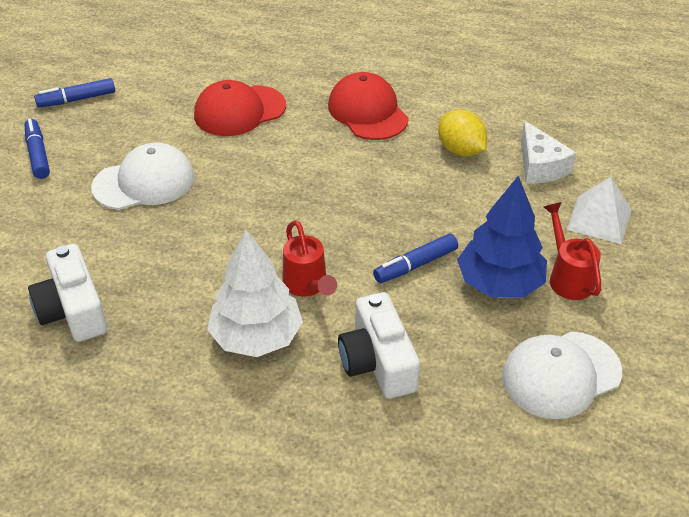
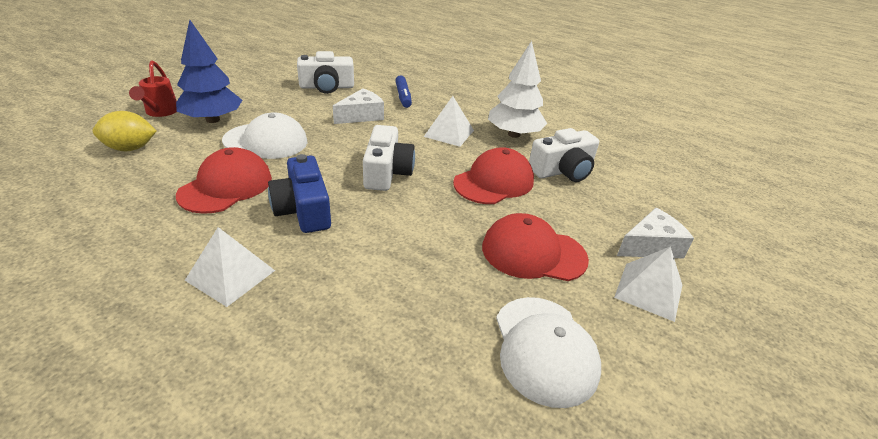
blue camera: none = 0 -> [268,154,331,233] = 1
blue marker: [24,119,50,179] [34,78,115,107] [373,234,458,283] = 3 -> [395,75,412,108] = 1
red cap: [194,80,286,136] [328,72,409,140] = 2 -> [176,147,272,214] [453,147,534,204] [482,213,589,281] = 3
red watering can: [282,220,337,297] [544,202,601,300] = 2 -> [129,61,177,117] = 1
white camera: [28,244,107,342] [338,292,420,399] = 2 -> [297,51,354,94] [363,125,415,191] [529,128,599,182] = 3
white cheese: [521,121,576,184] = 1 -> [333,88,384,124] [617,208,694,259] = 2
white pyramid: [567,177,632,244] = 1 -> [185,227,275,307] [424,96,474,147] [614,246,682,322] = 3

